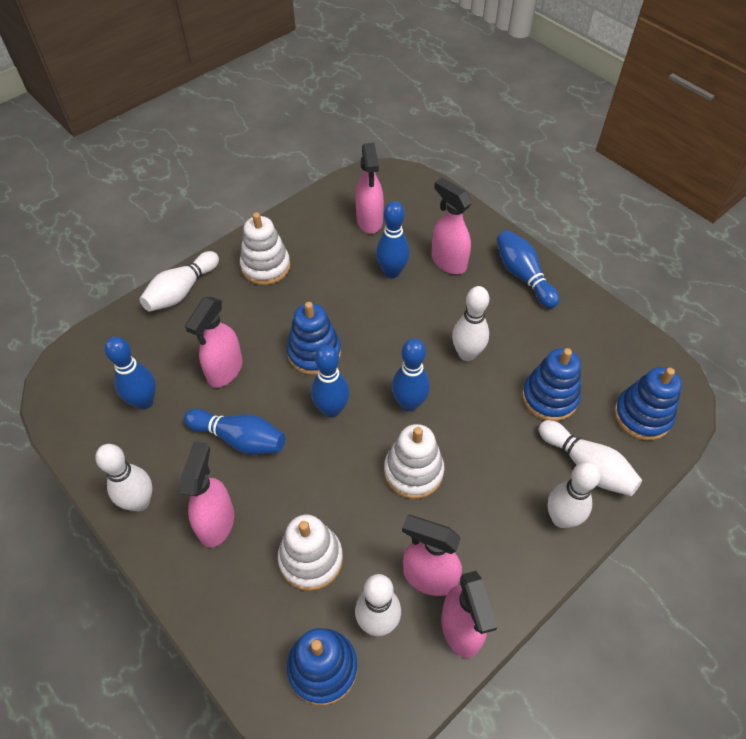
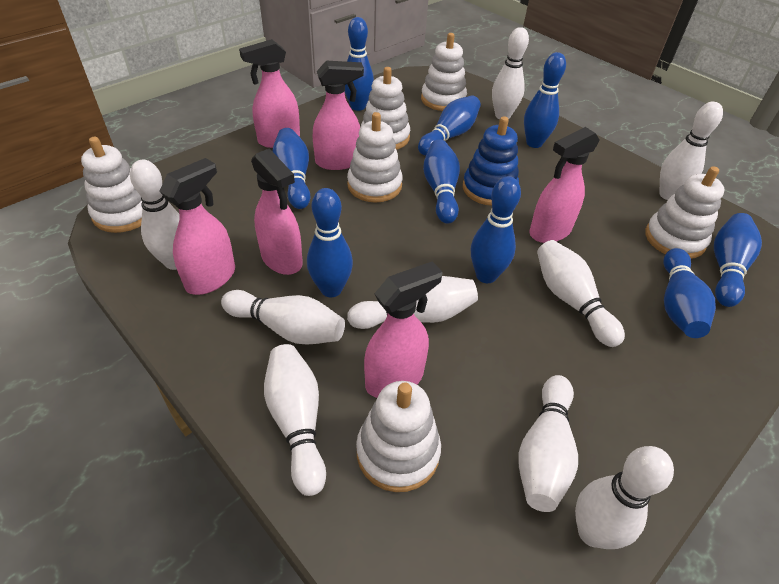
blue bowling pin: [104,336,156,410] [184,408,285,455] [311,345,350,418] [376,201,410,278] [392,339,430,412] [497,230,560,308] = 6 -> [272,128,310,209] [307,188,353,298] [344,17,374,111] [418,95,481,155] [423,139,460,224] [471,176,521,283] [524,52,566,148] [663,248,716,338] [714,213,762,307] = 9
blue stacking toy: [287,302,341,375] [287,628,357,705] [522,348,581,421] [614,367,682,440] = 4 -> [463,116,519,206] = 1
white bowling pin: [95,444,153,511] [140,251,219,312] [355,574,401,636] [452,286,489,361] [539,420,642,496] [548,462,601,528] = 6 -> [130,160,180,270] [221,290,345,345] [264,344,326,496] [347,276,478,329] [492,27,529,119] [519,375,578,512] [537,240,625,347] [575,446,674,549] [659,102,723,200] = 9
white stacking toy: [240,212,290,285] [278,515,343,591] [384,424,444,499] = 3 -> [81,137,142,233] [347,112,403,202] [356,381,441,492] [361,67,410,150] [421,33,467,111] [645,166,725,259] = 6

